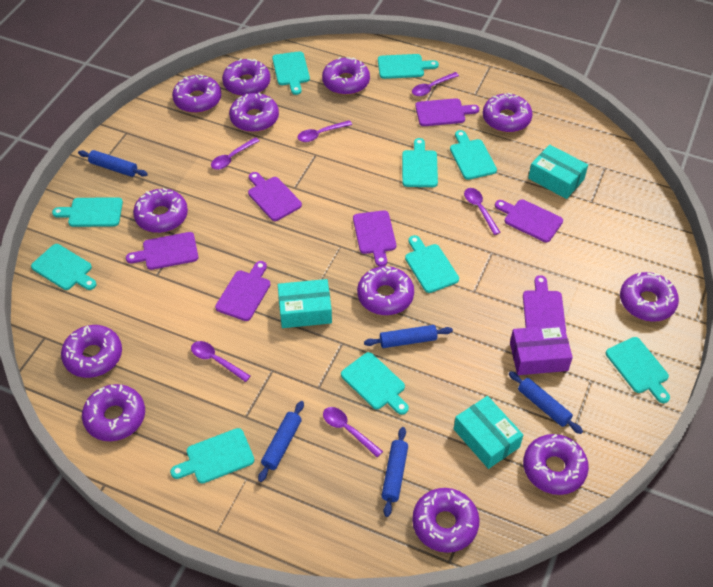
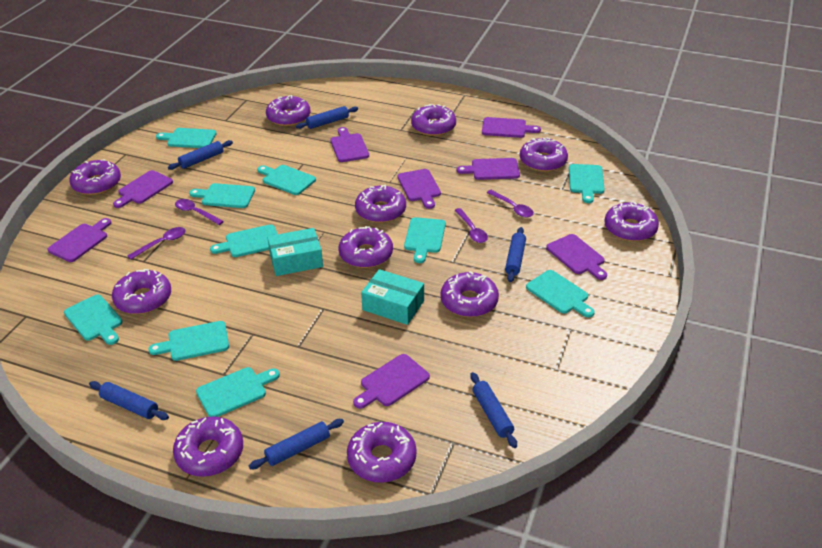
blue rolling pin: [78,150,148,177] [258,401,304,482] [364,325,453,348] [381,427,408,517] [509,371,583,434] = 5 -> [89,381,169,420] [168,140,233,170] [249,419,344,469] [296,106,358,129] [470,372,517,448] [505,227,526,282] = 6
purple box: [510,325,573,375] = 1 -> none = 0
purple cutting board: [126,232,198,270] [215,261,270,321] [248,172,302,221] [353,210,396,267] [415,98,479,126] [495,199,563,242] [523,275,566,331] = 7 -> [47,218,112,262] [113,170,173,208] [330,127,369,162] [353,354,430,409] [397,169,441,209] [457,158,520,180] [482,117,541,138] [546,234,607,280] = 8
purple donut: [61,325,122,378] [82,384,145,441] [133,188,188,233] [172,74,221,113] [222,58,270,96] [229,93,279,132] [322,57,370,95] [357,266,414,315] [412,488,480,553] [483,93,533,132] [523,434,589,495] [620,272,679,322] = 12 -> [69,159,121,195] [112,269,171,314] [173,417,243,477] [266,95,310,126] [338,226,393,268] [347,422,417,483] [355,185,406,223] [411,104,456,136] [441,271,499,317] [520,137,568,172] [604,202,659,242] = 11
purple spoon: [191,341,250,382] [211,137,259,170] [297,120,352,142] [323,407,383,457] [412,72,459,96] [464,188,501,235] = 6 -> [127,227,186,259] [175,199,224,225] [454,208,488,243] [487,190,534,217] = 4
turquoise box: [278,279,332,328] [454,396,523,469] [528,144,588,199] = 3 -> [267,228,323,276] [361,269,424,325] = 2

